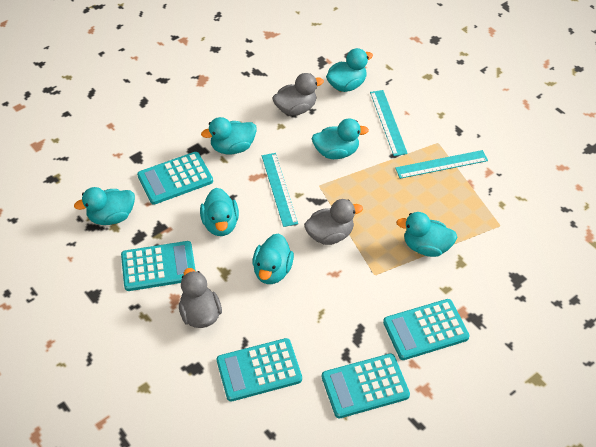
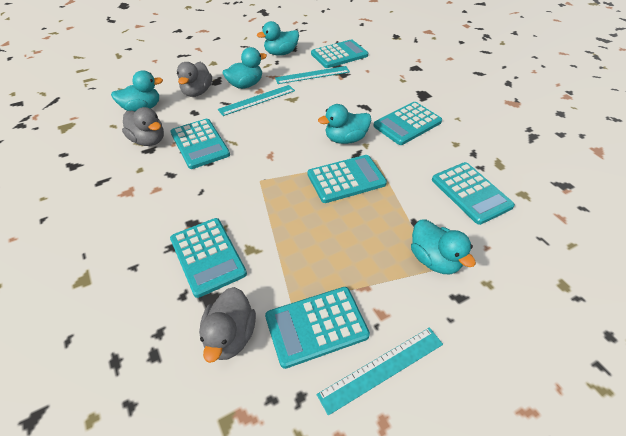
turquoise calculator: [121,241,196,291] [137,152,213,205] [217,338,302,402] [322,354,410,418] [383,299,470,360] = 5 -> [170,218,247,298] [171,119,230,169] [265,287,370,369] [308,155,387,203] [311,39,368,68] [373,102,442,145] [432,162,515,225] = 7
turquoise duck: [74,187,135,225] [200,188,239,236] [201,117,257,154] [252,233,294,284] [312,119,369,159] [326,48,373,92] [396,212,457,257] = 7 -> [111,70,163,112] [222,47,267,89] [257,21,299,56] [318,104,371,144] [411,219,476,274] = 5

